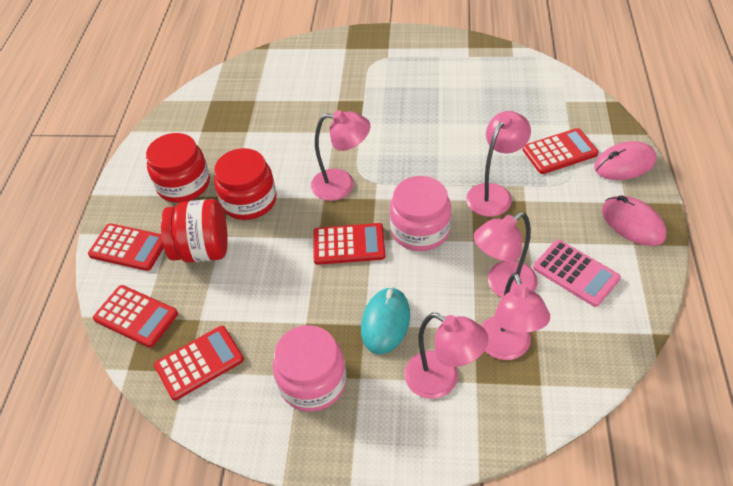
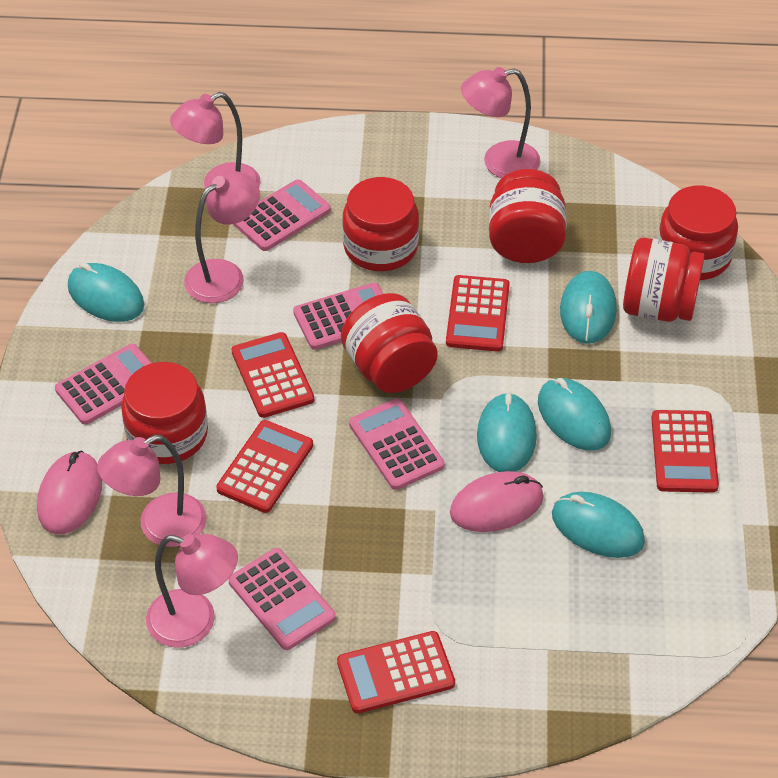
pink calculator: [533,240,621,307] = 1 -> [55,344,151,425] [228,548,336,650] [233,179,331,251] [293,283,383,350] [349,398,445,490] = 5
pink jar: [272,325,347,412] [390,176,451,251] = 2 -> none = 0
red jar: [146,133,210,203] [161,199,228,263] [214,148,277,220] = 3 -> [121,362,208,464] [341,293,438,393] [342,177,419,271] [489,169,566,263] [623,237,705,322] [658,186,738,280] = 6
turquoise mouse: [361,287,410,354] = 1 -> [68,263,144,322] [477,392,537,472] [538,378,611,451] [552,492,645,558] [560,271,617,344] = 5

